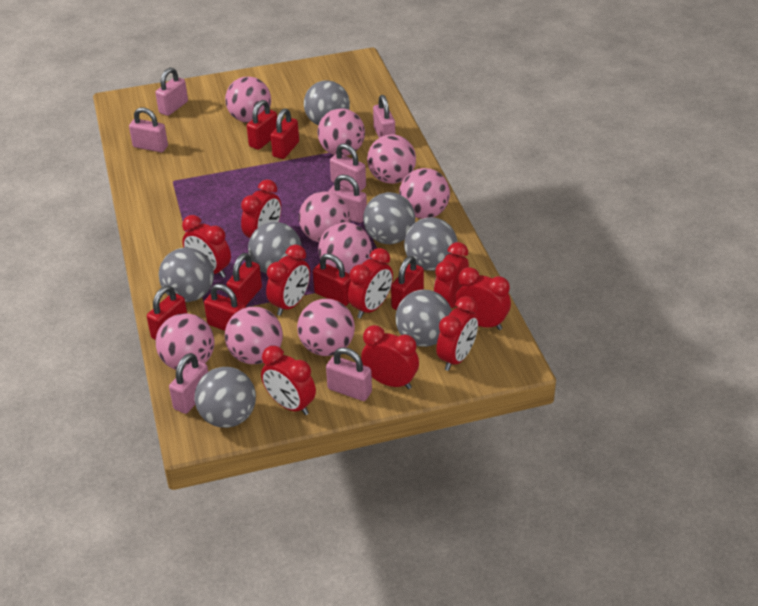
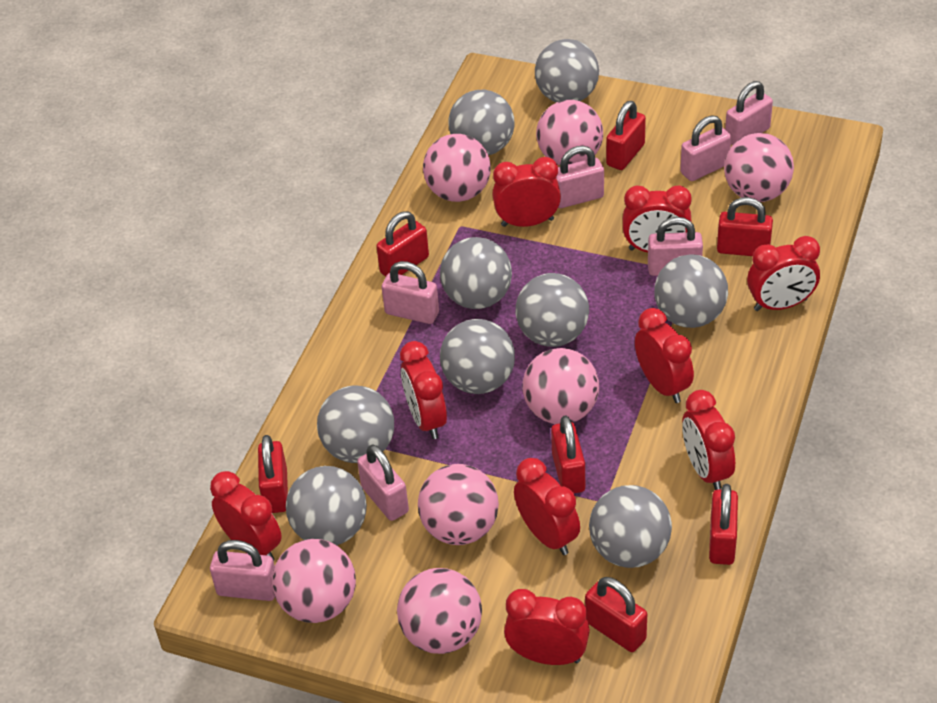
grey ball: [159,248,214,302] [194,367,256,428] [248,222,301,274] [304,80,350,125] [363,192,415,244] [395,290,452,347] [404,217,457,271] = 7 -> [286,466,367,545] [317,386,394,463] [440,237,512,309] [440,319,515,394] [448,90,515,155] [516,273,589,347] [535,39,599,103] [589,485,672,568] [654,254,728,328] = 9
pink ball: [156,313,214,370] [225,77,271,123] [225,307,283,364] [297,299,355,356] [299,191,351,242] [317,108,365,156] [318,222,372,274] [367,134,416,184] [399,168,450,219] = 9 -> [272,539,356,623] [397,568,482,654] [418,464,499,545] [423,134,491,202] [522,348,599,424] [536,100,603,165] [724,133,794,202] = 7

